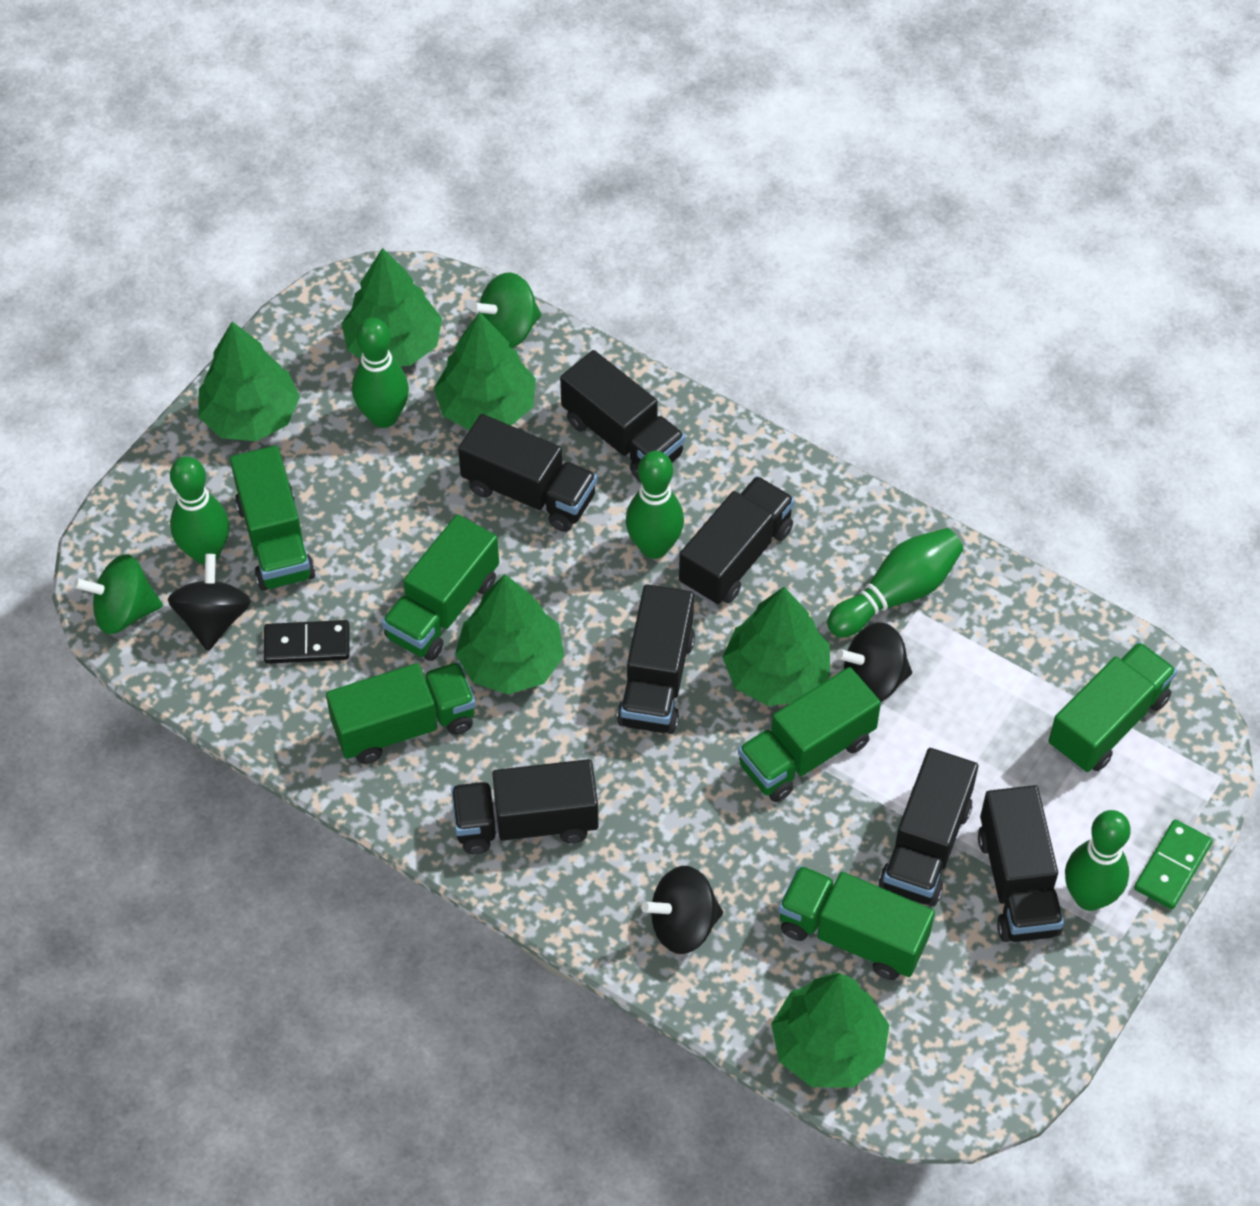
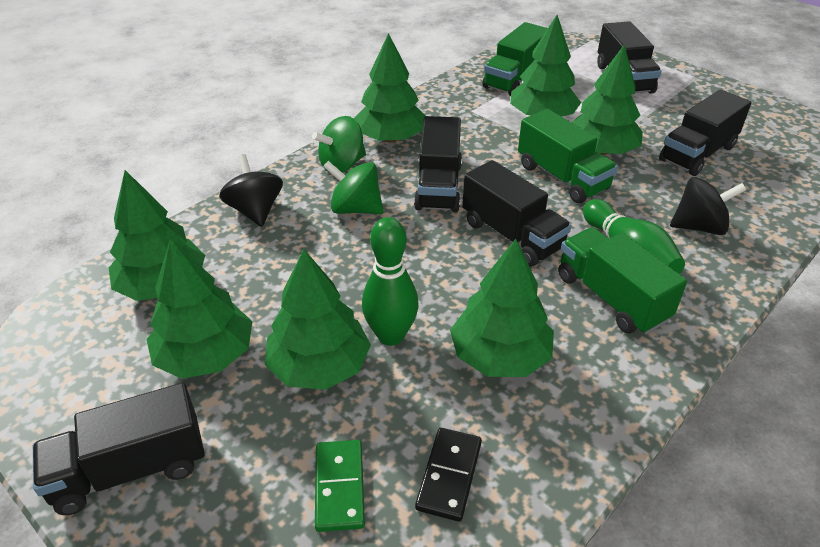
black spinning top: [168,554,251,651] [641,866,723,954] [836,623,912,702] = 3 -> [219,154,283,227] [670,177,746,235] = 2
black truck: [451,759,598,854] [458,414,597,532] [560,350,685,482] [617,584,695,734] [679,476,795,605] [879,748,978,906] [978,785,1064,942] = 7 -> [33,383,205,515] [414,116,462,212] [462,160,572,266] [597,21,661,94] [659,89,752,176] = 5
green bowling pin: [170,457,229,564] [352,318,409,428] [626,451,684,559] [827,528,963,637] [1065,810,1131,911] = 5 -> [362,217,419,346] [583,199,685,274] = 2
green tree: [198,322,300,441] [341,248,442,366] [434,312,536,431] [455,574,564,694] [722,587,830,706] [771,973,889,1088] = 6 -> [109,170,205,301] [146,238,252,379] [265,249,371,390] [353,33,426,143] [450,239,554,377] [510,15,581,117] [572,44,643,155] = 7
green truck: [230,446,315,591] [326,662,476,764] [382,515,499,661] [738,667,881,802] [778,866,935,980] [1049,642,1177,772] = 6 -> [482,22,548,96] [518,109,618,203] [558,227,687,335] = 3

